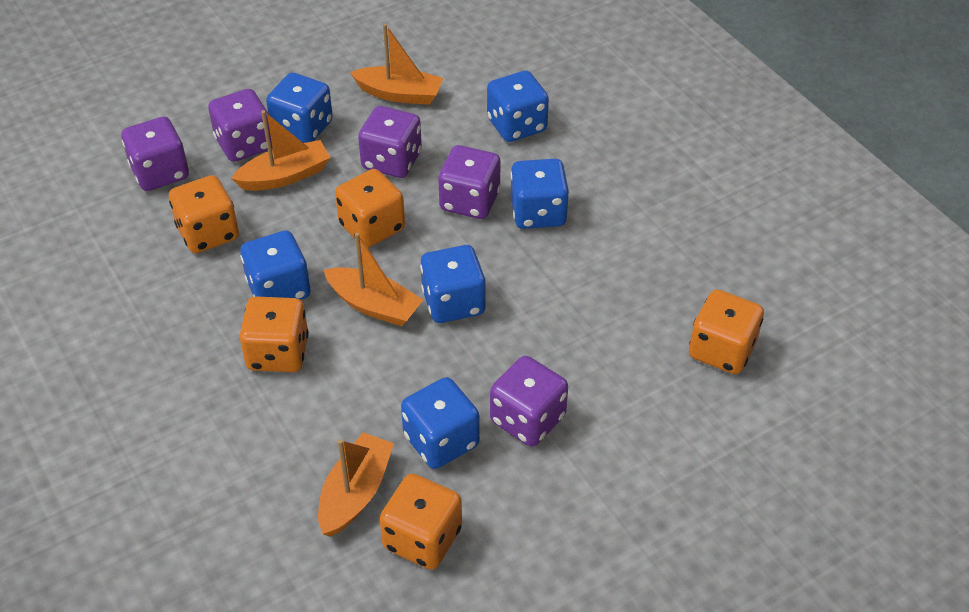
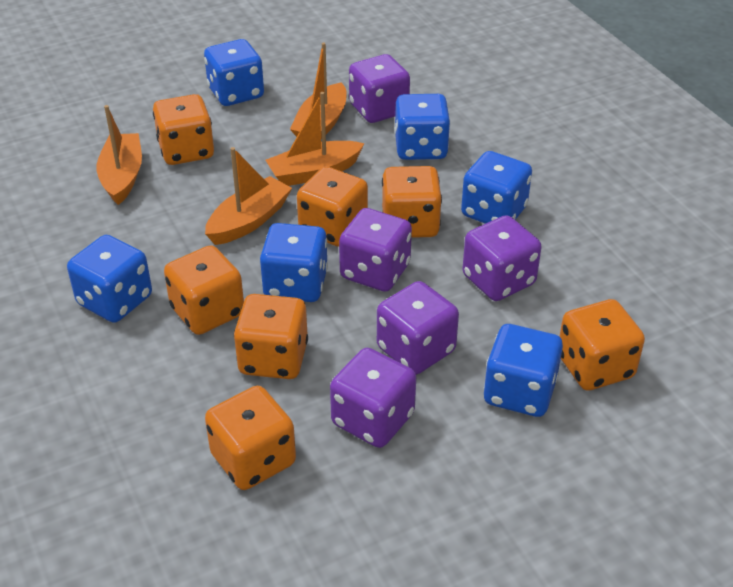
orange dice: [169,175,239,253] [239,296,309,372] [335,169,405,248] [380,473,462,570] [689,289,764,374] = 5 -> [153,94,214,165] [164,245,244,335] [205,386,296,490] [234,294,308,379] [297,167,368,247] [382,166,442,238] [559,299,645,391] = 7

